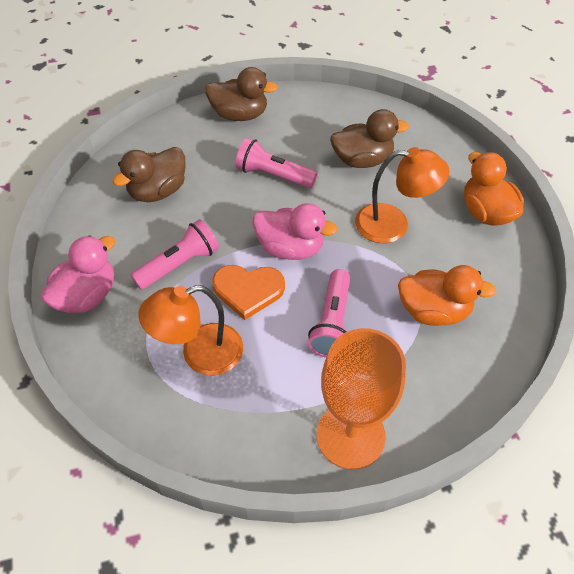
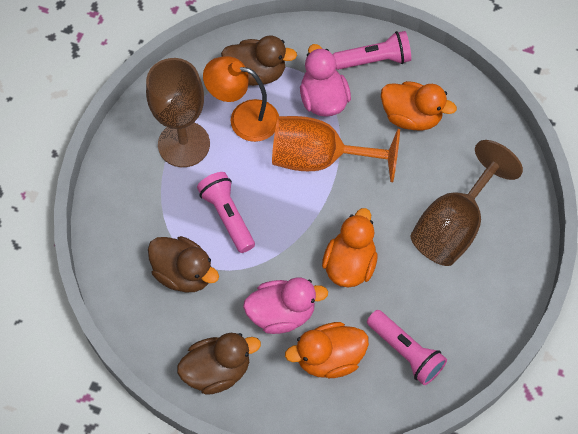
brown goblet: none = 0 -> [146,58,210,167] [411,140,523,266] = 2
orange duck: [398,265,496,326] [464,152,524,226] = 2 -> [285,322,369,378] [322,208,378,287] [381,81,457,131] = 3
orange heart: [212,265,285,320] = 1 -> none = 0
orange lamp: [138,285,243,376] [355,147,450,243] = 2 -> [203,56,279,142] = 1

